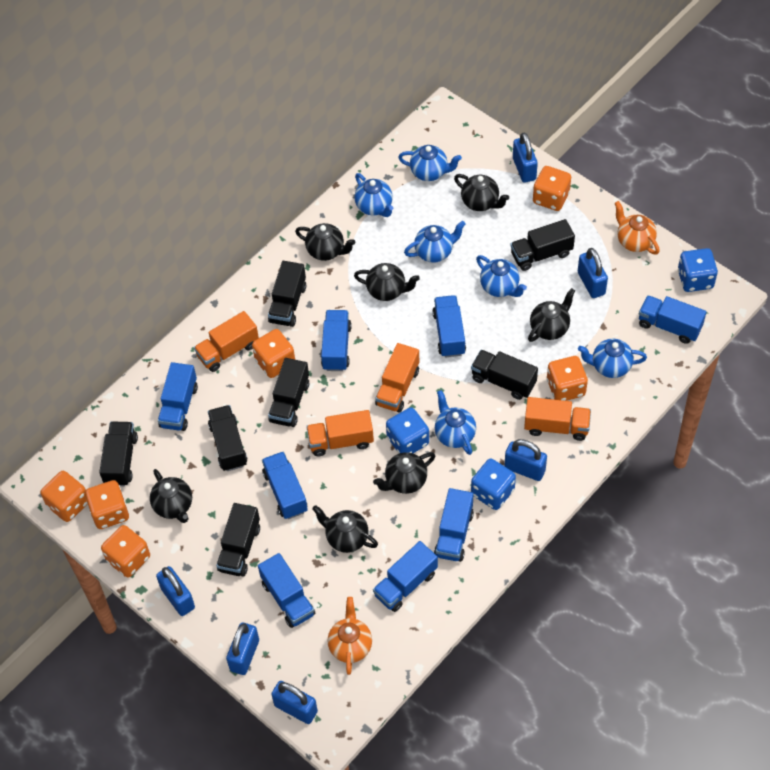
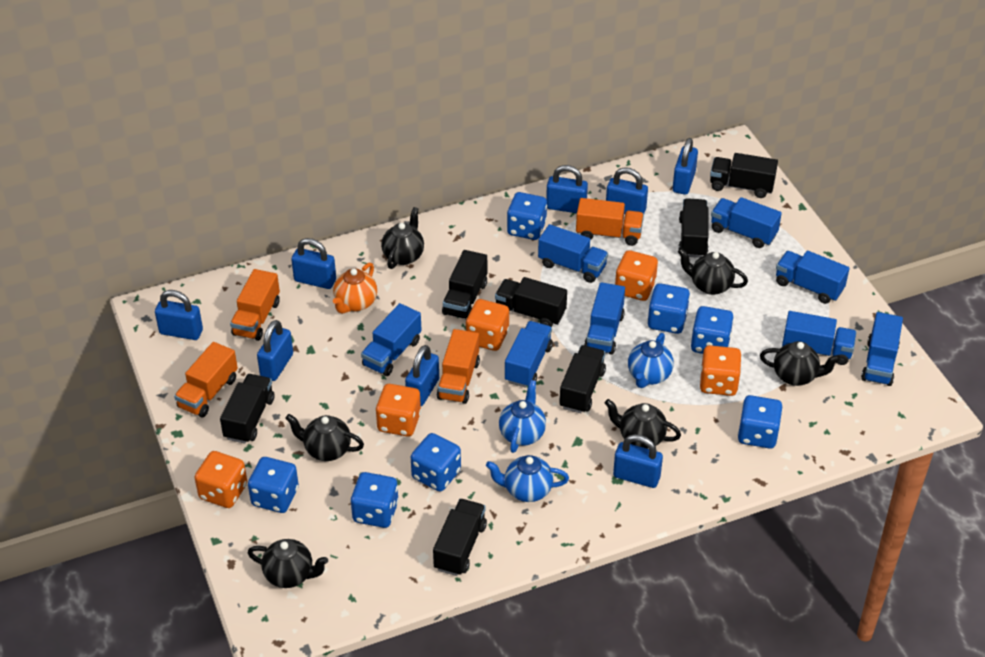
black teapot: [150,469,192,523] [295,223,355,261] [312,505,378,553] [354,263,420,301] [373,452,435,494] [454,174,509,211] [528,288,575,342] = 7 -> [248,539,328,588] [285,414,364,461] [381,207,424,269] [605,399,681,449] [678,248,748,295] [760,341,840,386] = 6
blue dice: [386,407,429,453] [471,459,516,510] [678,248,718,292] = 3 -> [248,457,299,513] [351,472,399,528] [411,433,461,492] [507,192,547,240] [647,283,690,334] [691,306,734,354] [738,395,783,449] = 7
blue padlock: [156,566,195,616] [226,623,259,675] [271,681,318,724] [504,439,547,481] [513,133,538,183] [578,248,608,298] = 6 -> [155,290,203,340] [257,320,293,381] [291,238,336,289] [405,345,439,406] [546,165,588,213] [606,167,648,214] [613,434,663,488] [673,138,698,195] = 8
blue teapot: [355,173,393,217] [398,145,462,181] [404,221,466,263] [435,390,476,455] [476,255,527,297] [578,339,647,378] = 6 -> [486,455,569,502] [499,380,546,453] [628,333,674,388] = 3
orange dice: [40,471,88,522] [85,480,129,529] [101,525,150,578] [252,329,295,378] [533,166,571,211] [547,356,588,401] = 6 -> [195,451,247,508] [376,384,421,437] [466,299,509,351] [615,250,658,301] [700,345,742,396] = 5
orange teapot: [328,597,372,675] [615,201,660,254] = 2 -> [333,263,377,314] = 1

